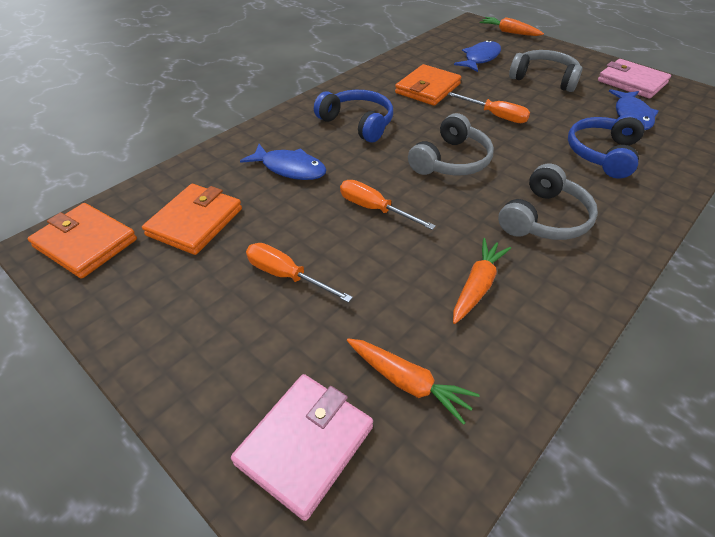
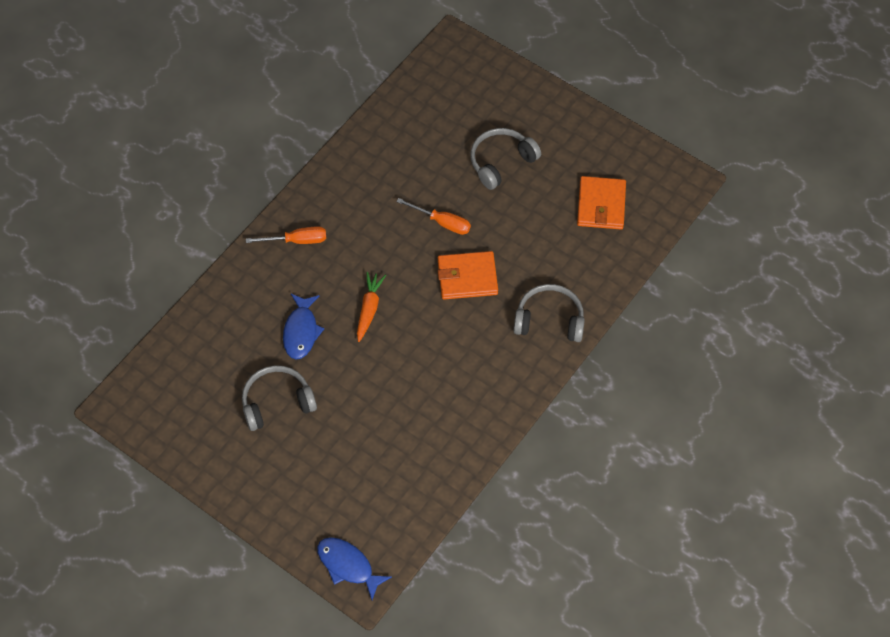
blue fish: [240,144,326,180] [454,40,501,72] [608,89,659,130] = 3 -> [283,294,324,360] [317,537,392,600] = 2
blue headphones: [314,90,393,143] [568,114,645,179] = 2 -> none = 0
orange carrot: [347,338,480,425] [453,238,511,324] [480,17,544,36] = 3 -> [357,272,386,342] = 1
orange screwdriver: [246,243,353,303] [340,180,436,230] [447,92,530,123] = 3 -> [246,226,326,244] [396,198,471,235] = 2
orange wallet: [28,203,137,279] [142,184,242,255] [395,64,461,106] = 3 -> [438,251,498,300] [577,176,626,230] = 2
pink wallet: [231,374,373,521] [598,59,671,99] = 2 -> none = 0

